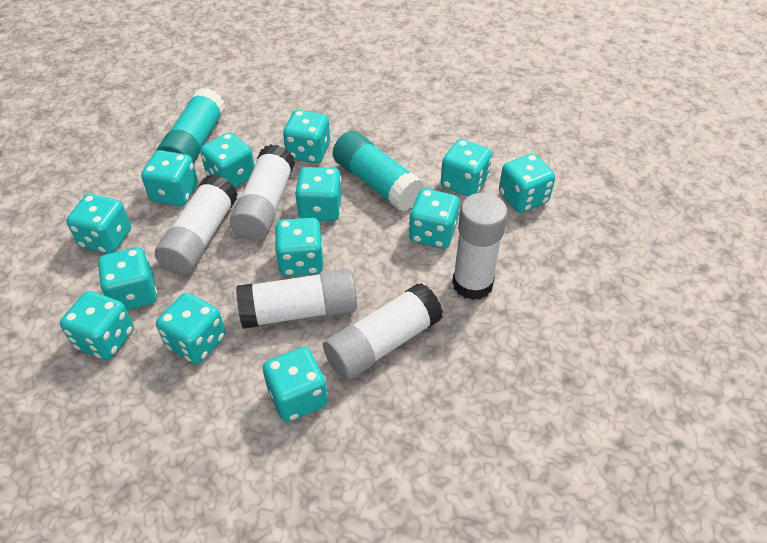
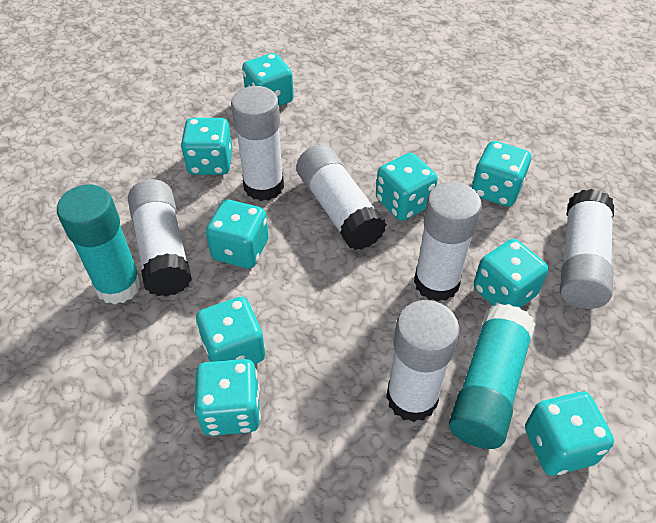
turquoise dice: [60,291,134,360] [66,194,131,254] [98,247,157,310] [141,150,198,206] [156,293,226,364] [200,132,255,188] [263,347,328,422] [275,218,323,276] [283,110,330,163] [295,167,342,221] [409,189,460,249] [441,139,492,197] [499,153,555,213] = 13 -> [181,118,233,175] [194,359,261,436] [196,297,265,364] [206,200,269,268] [242,53,294,106] [376,153,438,221] [472,141,531,207] [474,239,548,308] [525,392,614,476] = 9
white glue stick: [155,174,238,275] [230,145,295,241] [236,269,357,329] [323,283,443,380] [452,193,508,300] = 5 -> [128,179,192,297] [231,86,284,201] [297,144,387,250] [386,300,460,422] [414,182,482,302] [560,189,614,309] = 6

